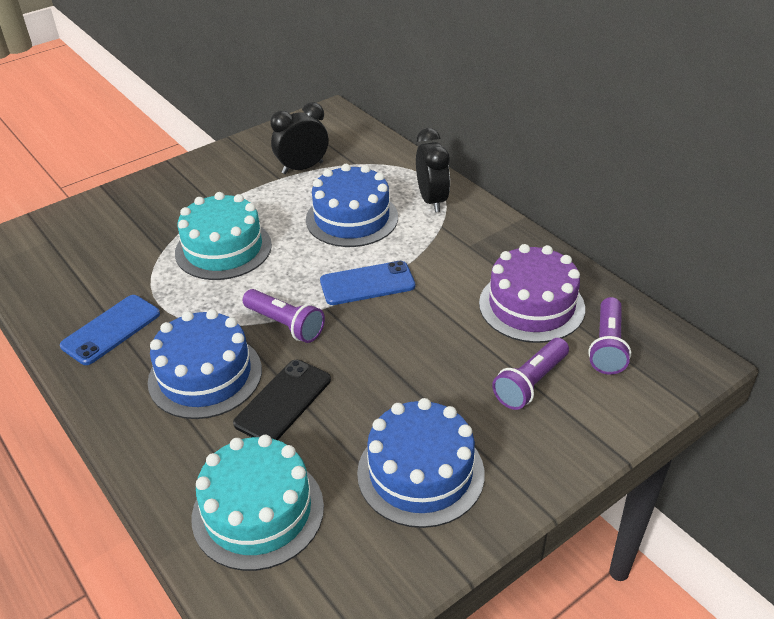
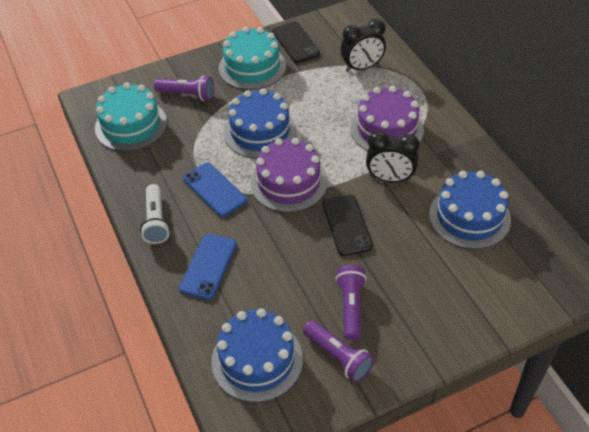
black phone: [233,360,331,440] = 1 -> [273,22,320,63] [322,195,373,256] = 2
purple cake: [479,244,585,343] = 1 -> [251,138,328,213] [350,86,424,151] = 2
white flashlight: none = 0 -> [140,184,170,244] = 1

